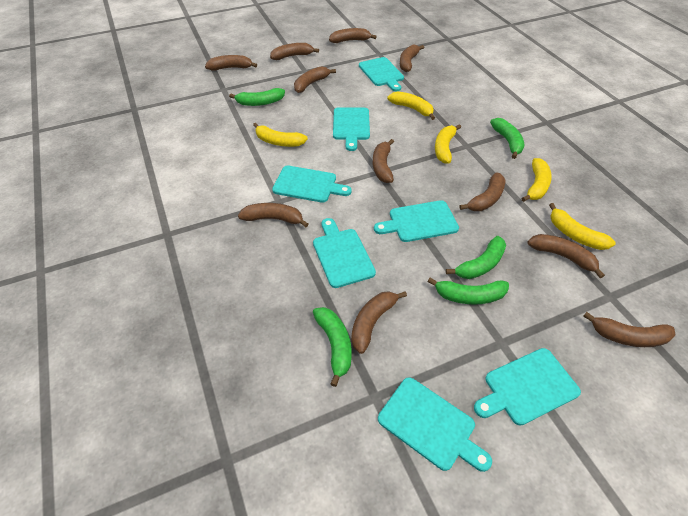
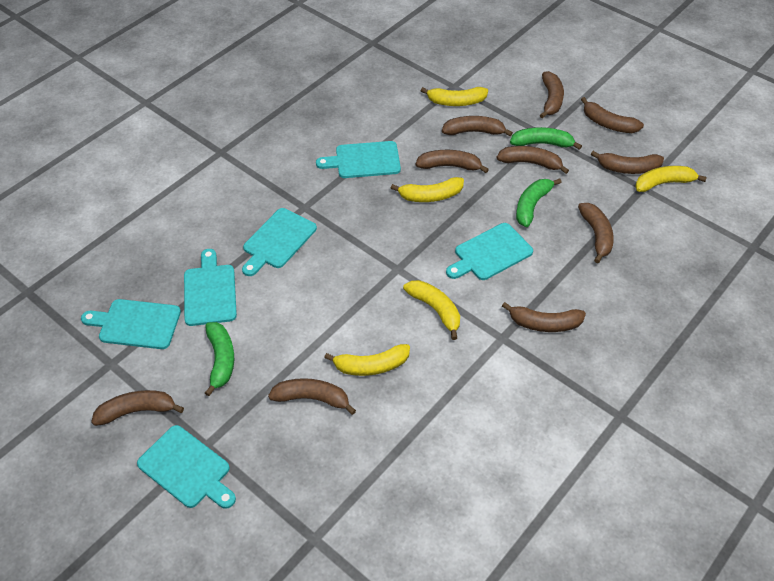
brown banana: [205,55,257,71] [238,203,308,227] [270,43,319,60] [294,66,336,93] [329,28,377,43] [351,291,407,354] [373,139,394,183] [400,45,424,72] [459,172,505,211] [528,234,605,278] [583,312,675,347] = 11 -> [91,390,184,426] [268,378,356,415] [415,150,489,173] [442,116,513,136] [497,146,569,174] [502,302,586,332] [540,71,564,118] [578,203,614,263] [581,97,644,133] [591,151,664,174] = 10
green banana: [229,88,285,106] [313,307,352,387] [427,278,509,305] [446,236,506,279] [490,118,525,159] = 5 -> [205,322,234,396] [510,127,582,150] [516,179,562,227] = 3
turquoise cutting board: [272,166,352,203] [313,218,376,288] [333,107,370,151] [359,57,404,91] [374,200,459,242] [378,377,492,472] [474,348,581,426] = 7 -> [81,299,181,349] [137,425,236,509] [184,249,237,326] [242,208,317,276] [316,141,401,178] [446,223,533,280] = 6

